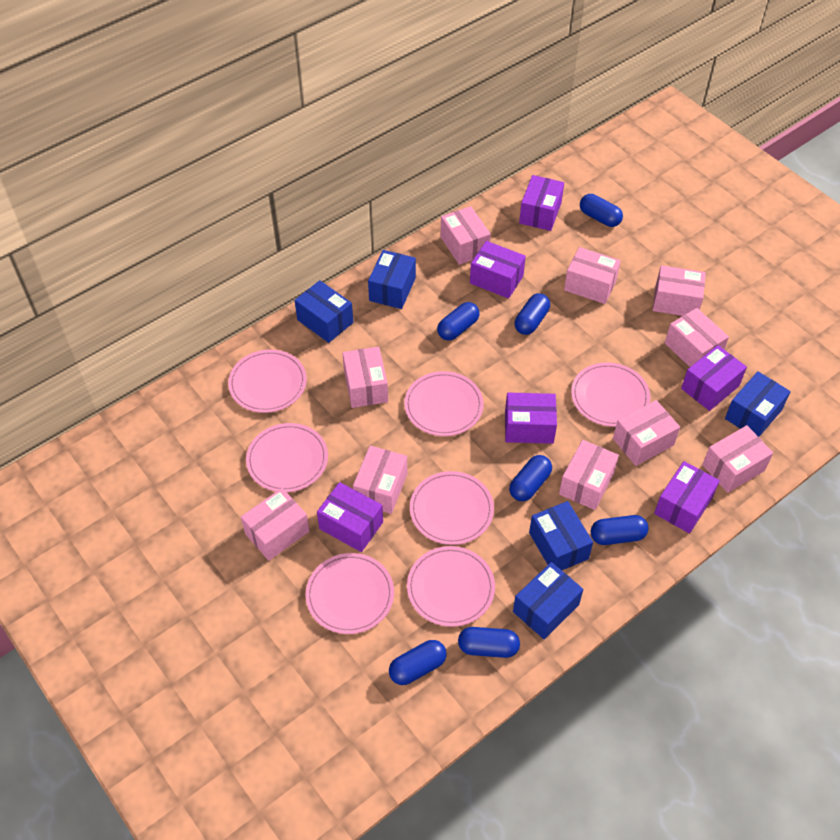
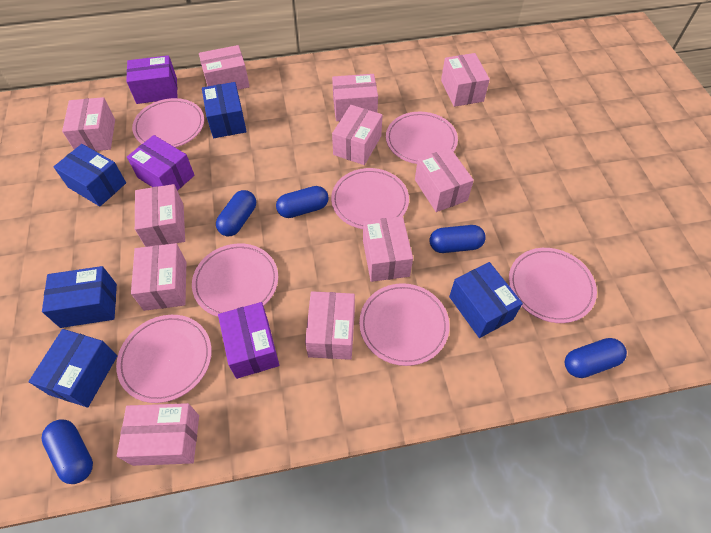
blue capsule: [389,640,447,685] [437,302,480,341] [458,627,520,658] [509,455,552,501] [515,293,550,335] [580,194,623,227] [591,515,649,545] = 7 -> [42,419,93,484] [216,190,256,236] [276,186,329,218] [430,225,486,253] [565,338,627,378] = 5
pink box: [241,488,310,561] [342,346,388,408] [353,446,407,514] [441,206,491,265] [559,440,619,510] [564,247,621,304] [613,400,680,466] [653,265,706,316] [665,308,729,367] [702,425,773,493] = 10 -> [62,97,115,151] [117,403,199,466] [131,243,186,311] [135,184,185,247] [199,45,250,90] [305,291,355,360] [332,74,378,121] [332,105,383,165] [363,216,413,282] [415,148,474,212] [441,53,490,107] = 11
purple box: [317,482,383,552] [470,241,526,299] [505,393,557,444] [519,175,564,231] [654,461,720,534] [681,345,747,411] = 6 -> [126,55,177,104] [127,135,195,191] [218,302,279,379] = 3

